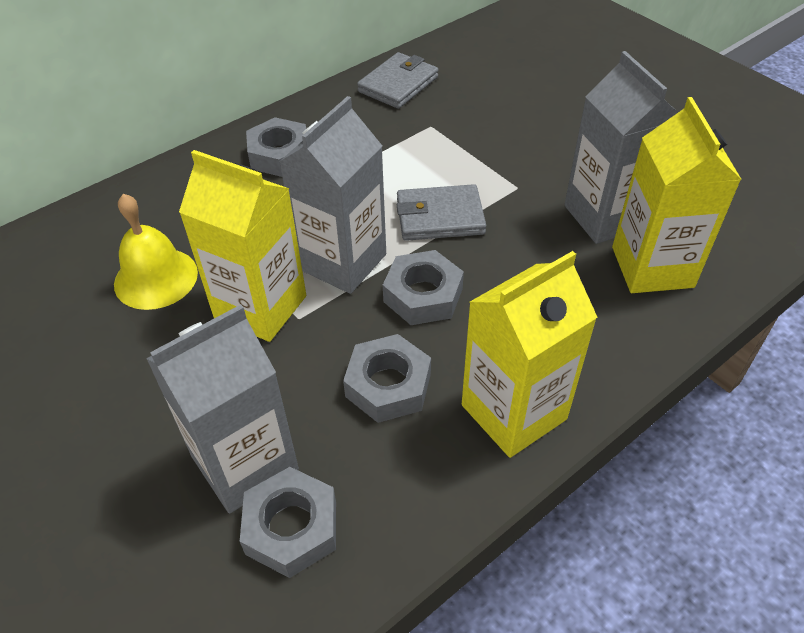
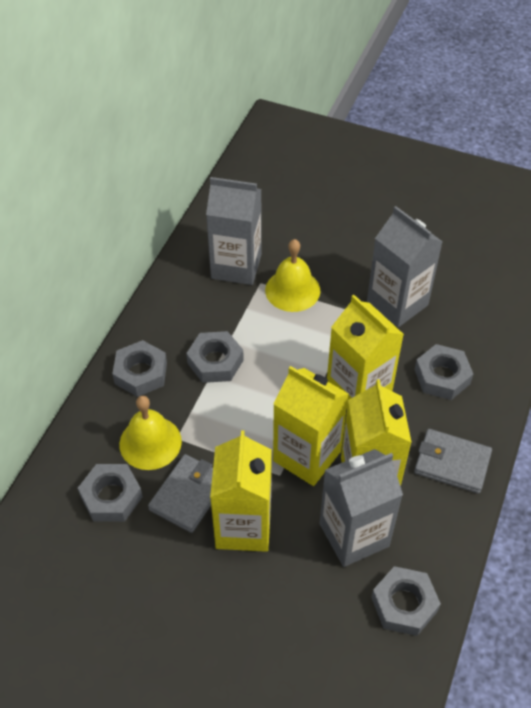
grey nut: [240,467,336,578] [246,117,306,177] [343,334,431,423] [383,250,464,325] = 4 -> [78,464,143,522] [112,340,167,397] [186,331,244,383] [371,566,441,636] [414,344,473,400] = 5
yellow bell: [114,194,198,310] = 1 -> [119,396,182,470] [265,239,320,312] = 2
yellow carton: [179,150,306,342] [462,251,597,458] [612,97,742,293] = 3 -> [210,430,272,552] [273,366,348,486] [327,295,404,407] [341,379,412,487] = 4

